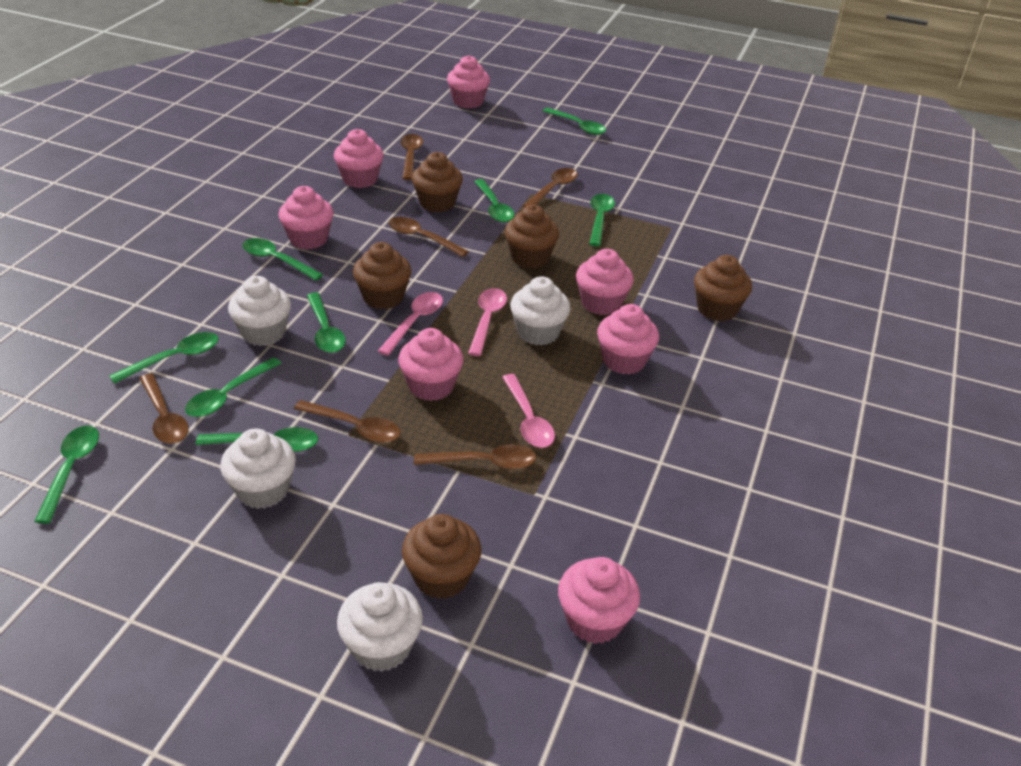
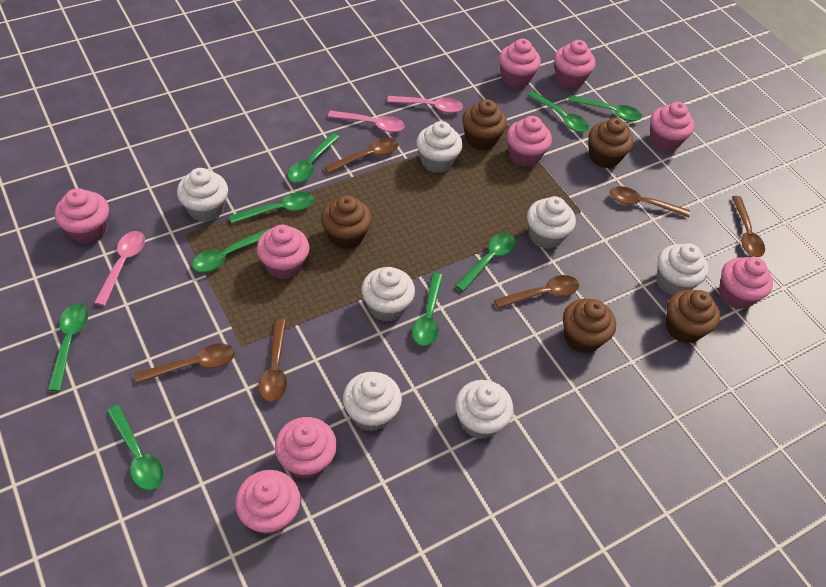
pink cupcake: [278,186,334,250] [334,129,384,188] [398,328,463,401] [447,55,490,108] [558,557,640,644] [576,249,634,315] [597,304,659,374] = 7 -> [55,188,109,244] [235,470,300,535] [257,225,310,280] [275,417,337,479] [499,39,541,88] [507,116,552,167] [554,40,596,89] [650,102,695,152] [719,257,773,309] = 9
white cupcake: [220,428,296,509] [228,276,291,346] [337,582,423,672] [510,276,571,346] = 4 -> [177,168,228,222] [343,372,402,431] [361,267,415,322] [416,121,463,173] [455,380,513,439] [527,196,576,249] [657,243,709,295] = 7

